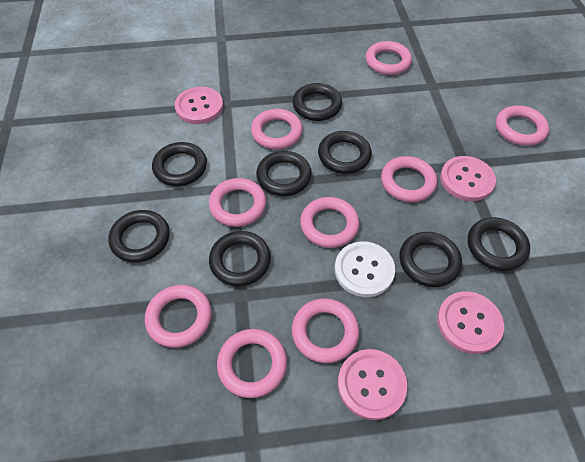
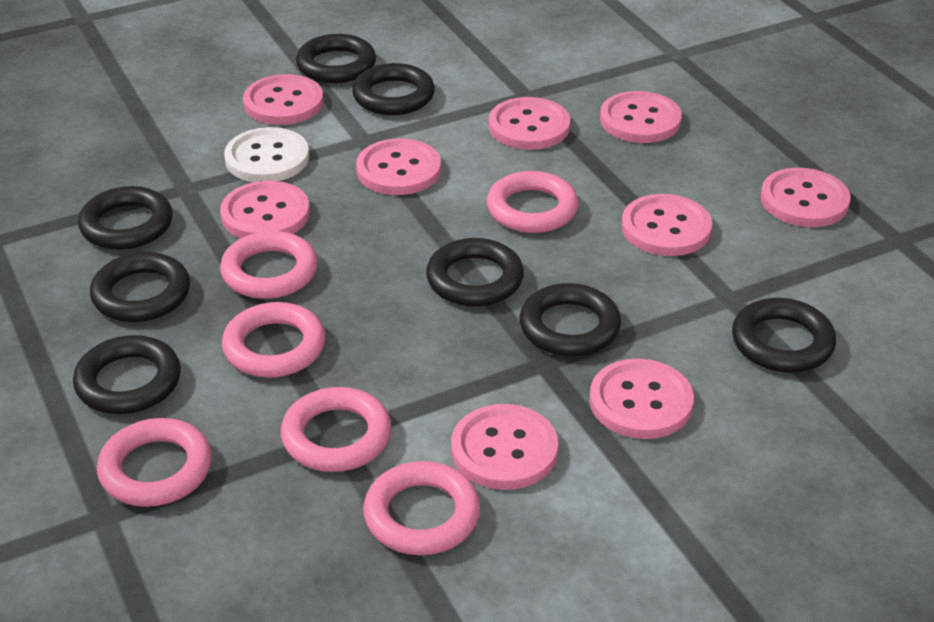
pink button: [175,87,223,124] [338,349,407,420] [437,292,504,354] [440,156,496,201] = 4 -> [220,181,310,238] [243,74,324,125] [356,139,441,195] [451,404,558,490] [489,97,570,150] [589,359,694,439] [600,91,682,143] [622,194,712,256] [760,168,851,227] = 9
pink ring: [145,285,212,348] [209,178,266,227] [217,329,287,398] [251,109,303,149] [292,298,359,363] [300,197,359,248] [366,41,412,75] [381,156,437,202] [496,105,549,146] = 9 -> [97,418,212,507] [220,231,318,299] [222,302,325,378] [281,387,391,472] [363,461,481,555] [487,171,578,233] = 6

